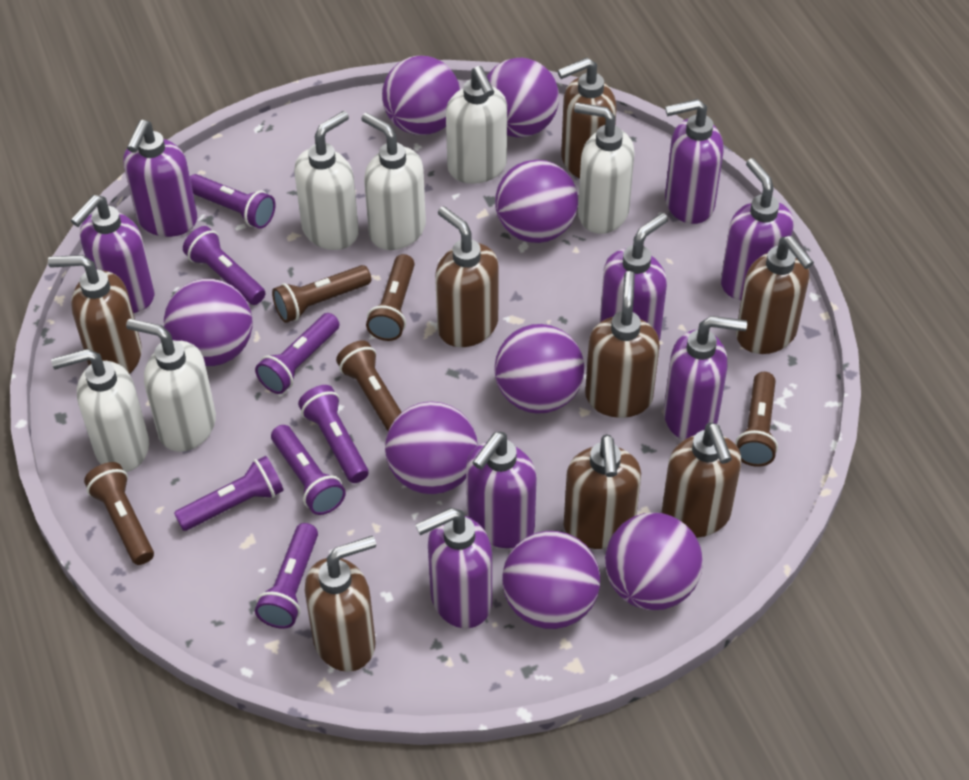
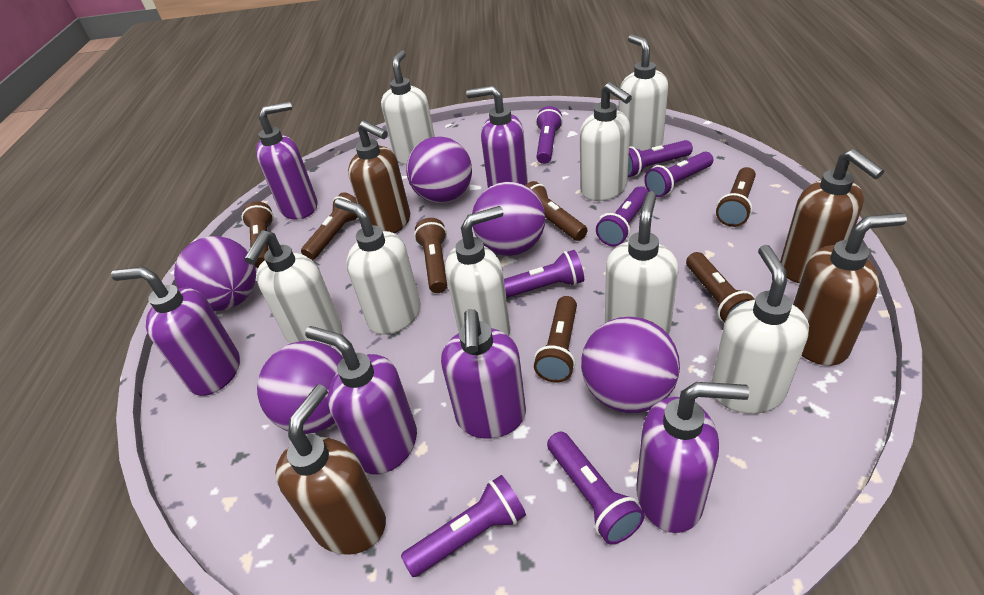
brown flashlight: [84,462,154,565] [272,265,371,323] [336,340,401,431] [366,254,415,341] [735,372,778,467] = 5 -> [242,202,274,268] [301,192,358,260] [414,218,447,293] [525,181,587,241] [534,296,577,382] [686,252,755,323] [716,167,756,227] = 7
brown soap dispenser: [48,255,142,374] [305,536,376,672] [435,206,498,347] [557,58,616,178] [564,434,641,549] [585,271,660,418] [662,423,741,538] [736,236,814,354] = 8 -> [275,384,386,554] [348,120,410,234] [780,149,885,283] [793,213,907,366] = 4
purple ball: [164,279,252,366] [382,56,460,135] [385,401,478,494] [487,58,559,137] [494,324,584,414] [495,160,578,243] [502,531,600,629] [605,513,703,610] = 8 -> [174,236,256,311] [257,341,343,434] [406,137,472,203] [472,182,545,256] [581,317,680,413] = 5
purple soap dispenser: [71,195,155,313] [123,120,197,237] [415,508,492,628] [466,432,537,548] [600,213,668,341] [664,316,747,440] [665,99,724,224] [721,158,794,300] = 8 -> [111,267,240,396] [256,102,317,220] [305,326,417,475] [441,309,526,439] [466,86,528,188] [636,382,749,533] = 6
white soap dispenser: [51,349,149,472] [126,319,216,452] [294,111,359,250] [361,112,426,250] [446,66,507,184] [574,103,635,234] = 6 -> [244,230,342,346] [335,198,421,335] [381,50,435,165] [445,206,510,336] [580,82,632,201] [605,191,678,334] [619,34,668,151] [711,245,809,414] = 8

